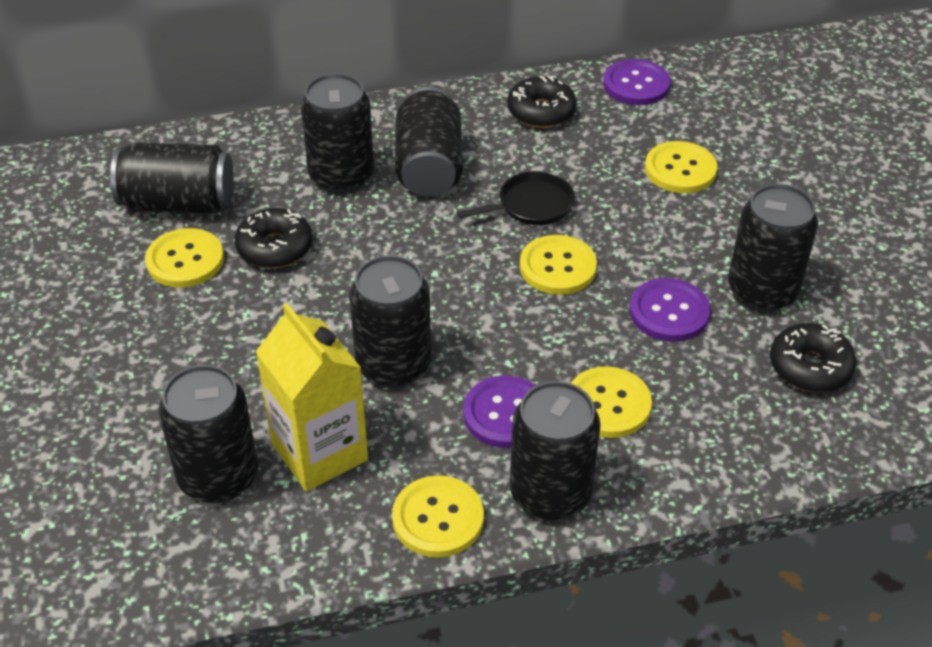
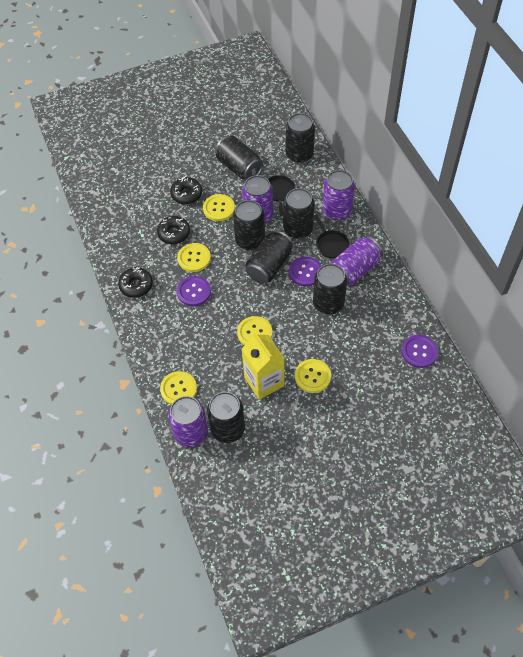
black pan: [457,171,575,225] = 1 -> [268,175,295,216] [314,214,350,259] = 2
purple can: none = 0 -> [168,396,208,447] [242,175,273,224] [323,170,355,220] [331,236,383,286] = 4

